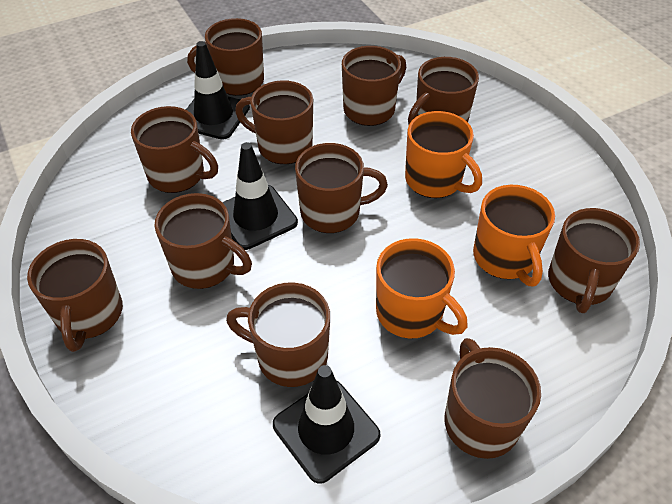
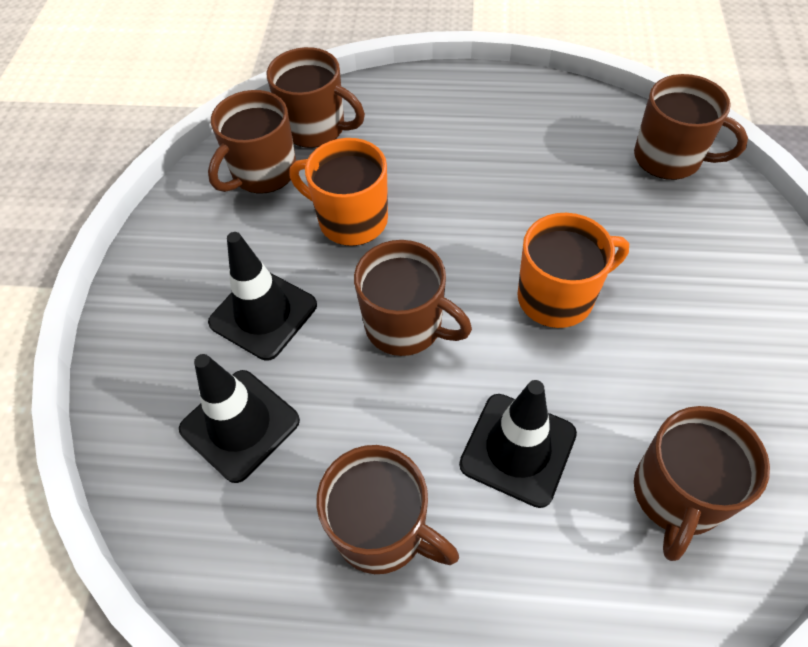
brown mug: [27,239,123,352] [131,106,218,193] [155,193,252,289] [187,18,264,96] [226,282,330,387] [235,80,313,164] [295,143,388,233] [342,46,406,126] [408,57,479,125] [445,338,541,459] [548,208,640,313] = 11 -> [208,90,296,194] [267,47,365,148] [316,445,459,574] [354,240,472,356] [634,74,748,180] [634,406,770,561] = 6
orange mug: [376,238,468,339] [405,111,482,198] [473,185,555,287] = 3 -> [289,138,388,246] [517,213,629,328] = 2

